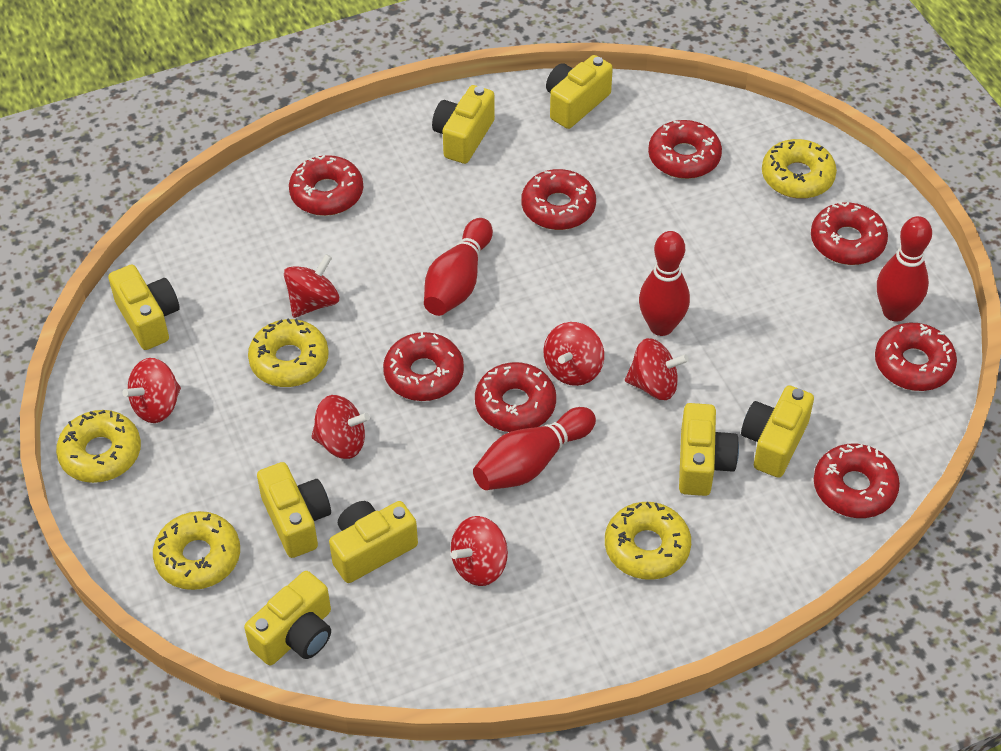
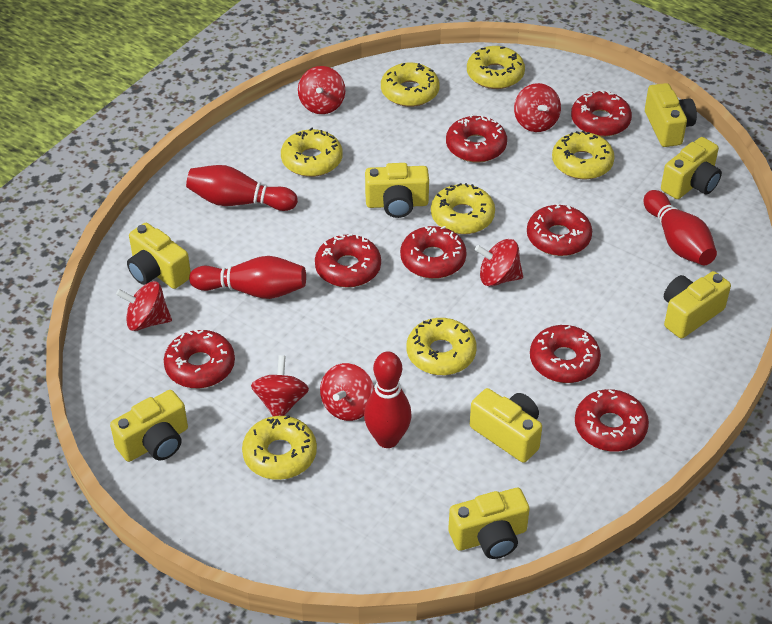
yellow donut: [56,410,141,483] [153,511,240,590] [248,318,329,387] [605,502,691,580] [762,139,837,199] = 5 -> [242,415,317,480] [281,127,343,177] [381,63,440,107] [407,318,477,375] [431,183,495,234] [467,46,525,89] [552,131,615,179] = 7

